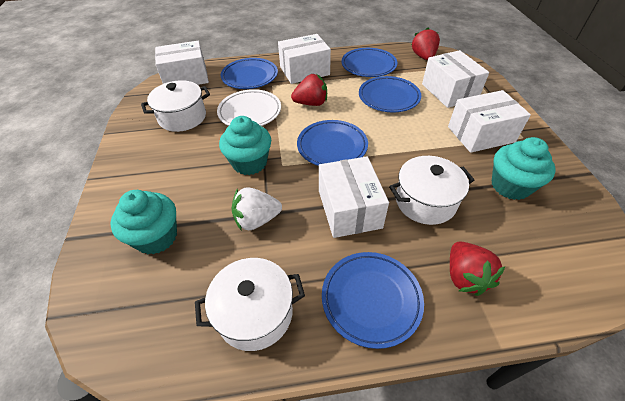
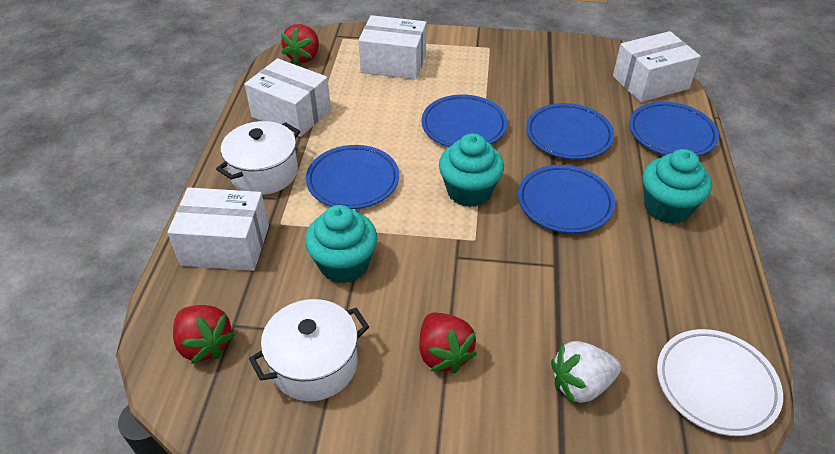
white box: [155,41,209,85] [278,34,331,84] [319,156,389,238] [422,50,489,108] [448,90,531,153] = 5 -> [167,187,269,271] [245,58,331,137] [358,15,427,80] [613,31,701,102] = 4
white pot: [141,80,210,132] [195,258,305,351] [389,156,475,225] = 3 -> [216,121,300,195] [249,299,369,401] = 2

